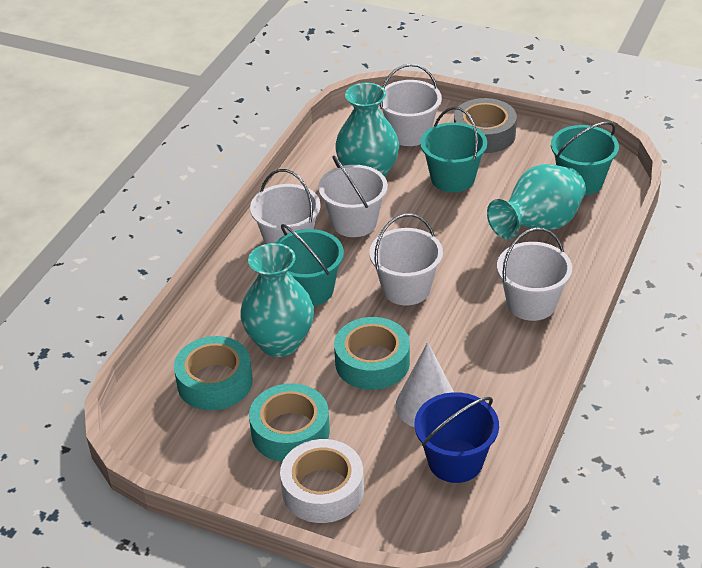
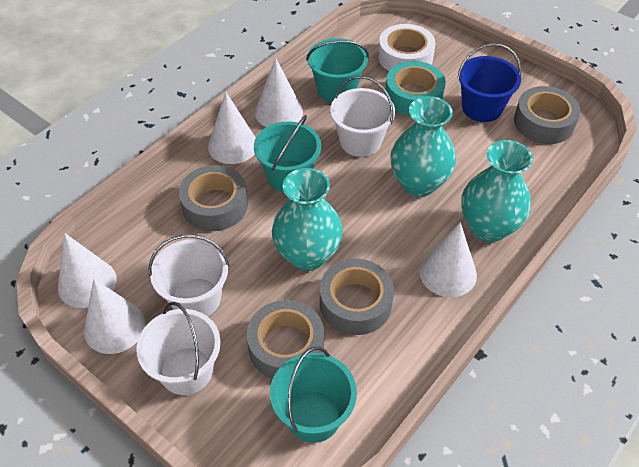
grey tape: [454,98,517,153] = 1 -> [179,165,248,231] [247,300,324,379] [320,259,394,335] [514,86,581,144] = 4
turquoise tape: [174,336,253,410] [249,383,330,462] [334,317,410,390] = 3 -> [386,61,446,116] = 1
white bucket: [250,169,321,244] [318,155,388,237] [369,213,443,305] [379,64,442,146] [497,228,572,321] = 5 -> [136,302,221,395] [148,234,229,316] [330,76,395,157] = 3
white cone: [396,342,454,427] = 1 -> [58,233,117,308] [84,279,145,354] [208,92,256,164] [255,58,303,127] [419,222,477,297] = 5

